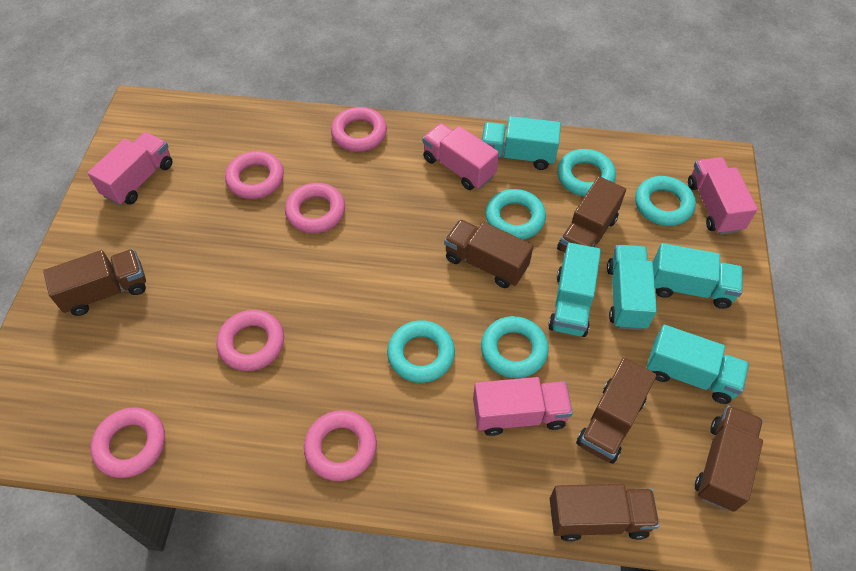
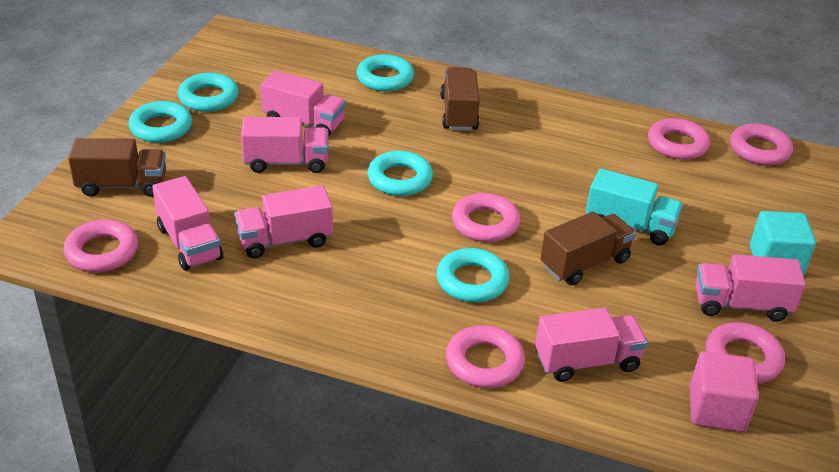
brown truck: [43,249,146,316] [444,219,533,288] [550,484,660,542] [557,176,626,253] [576,358,657,464] [695,405,763,512] = 6 -> [68,138,166,197] [440,67,480,131] [541,212,636,286] = 3
pink cube: none = 0 -> [690,351,759,432] = 1
pink truck: [88,132,172,205] [422,123,499,190] [473,377,573,436] [688,157,758,235] = 4 -> [152,176,223,271] [234,185,333,259] [241,117,329,173] [260,70,346,136] [535,308,648,382] [695,254,806,322] = 6
turquoise cube: none = 0 -> [750,211,816,275] = 1
turquoise truck: [482,116,561,170] [548,243,601,337] [607,245,657,330] [647,325,749,404] [653,243,743,309] = 5 -> [586,169,683,246] = 1

